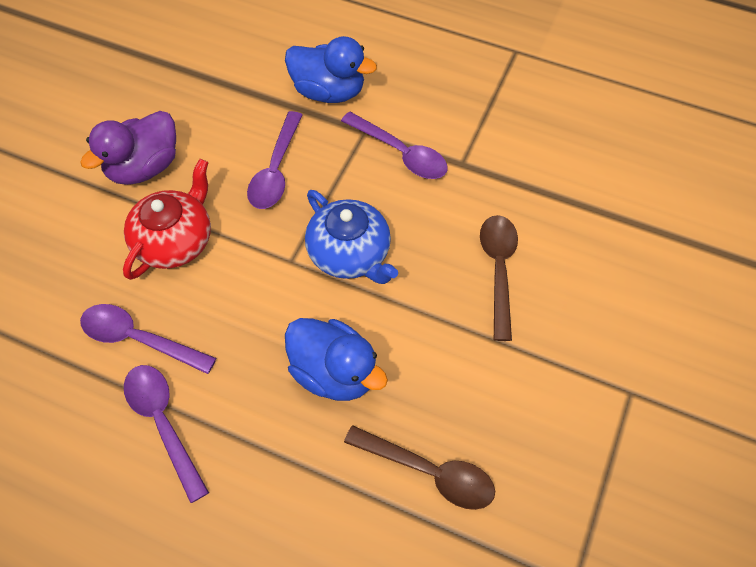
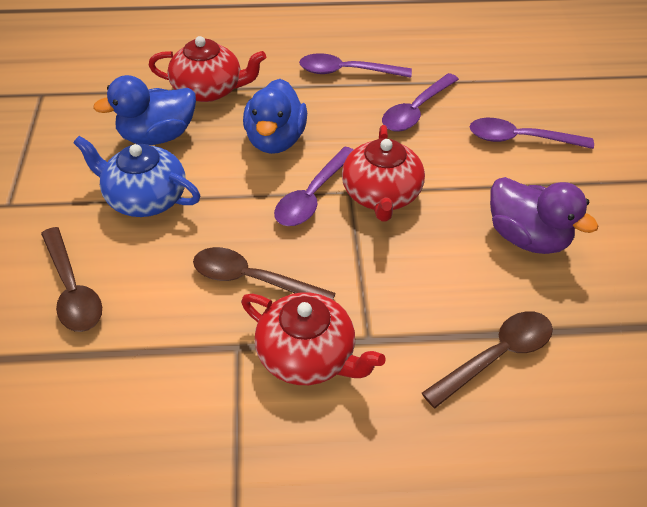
brown spoon: [344,425,495,510] [480,215,518,341] = 2 -> [41,227,102,332] [193,247,336,300] [422,311,553,408] = 3
red teapot: [123,159,211,280] = 1 -> [148,36,266,102] [241,292,386,385] [342,125,425,222] = 3

